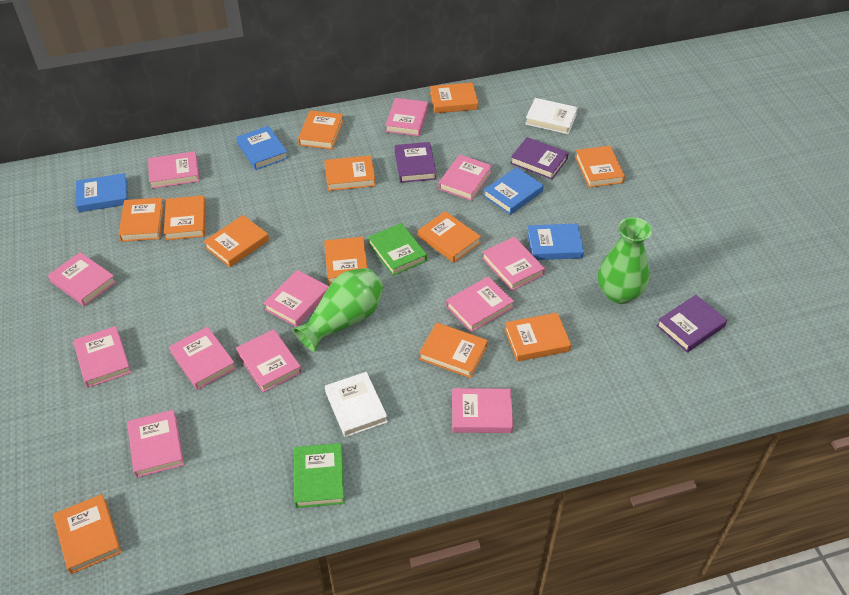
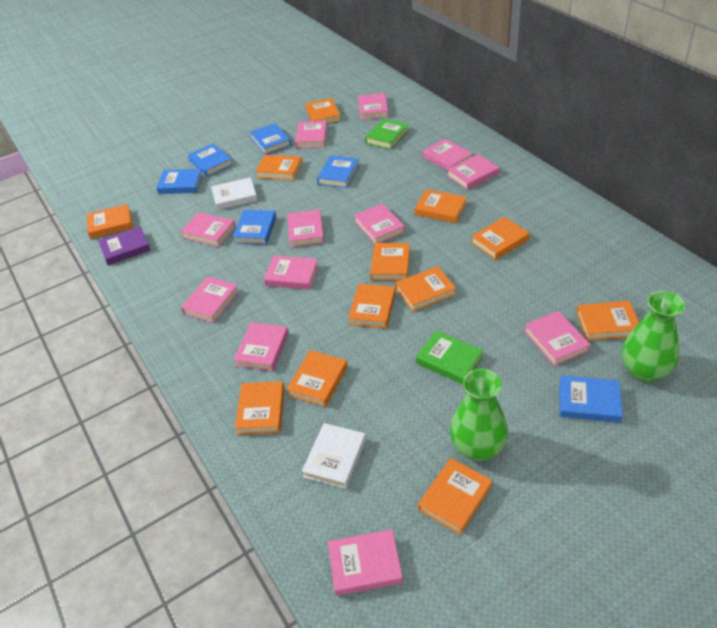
blue book: [76,173,128,212] [236,126,288,170] [484,167,544,215] [527,224,584,260] = 4 -> [156,169,203,194] [188,144,233,177] [233,210,276,245] [250,123,291,155] [317,156,359,188] [559,375,623,423] = 6
purple book: [395,142,436,183] [510,137,569,180] [656,295,727,352] = 3 -> [98,226,151,265] = 1

